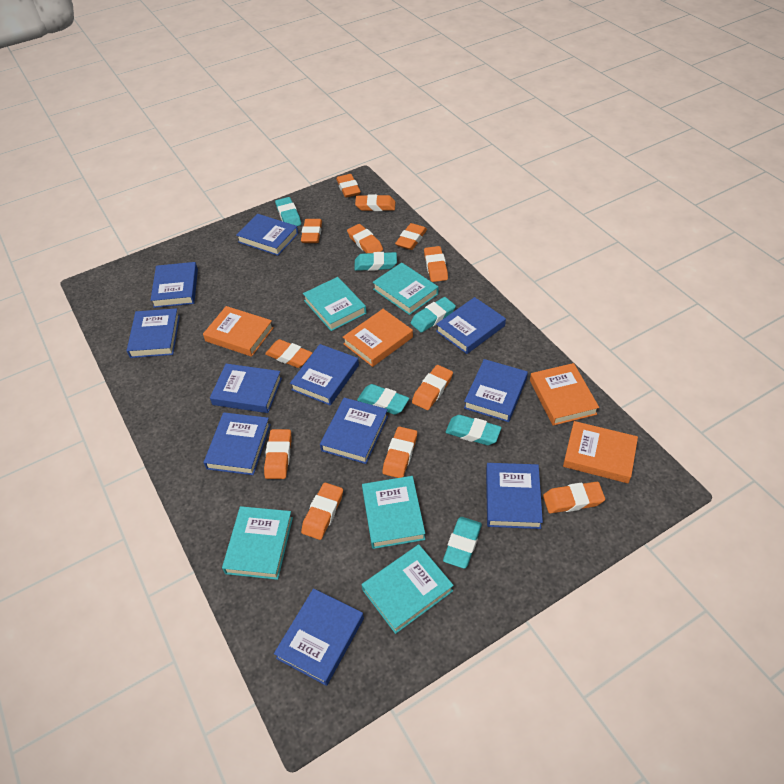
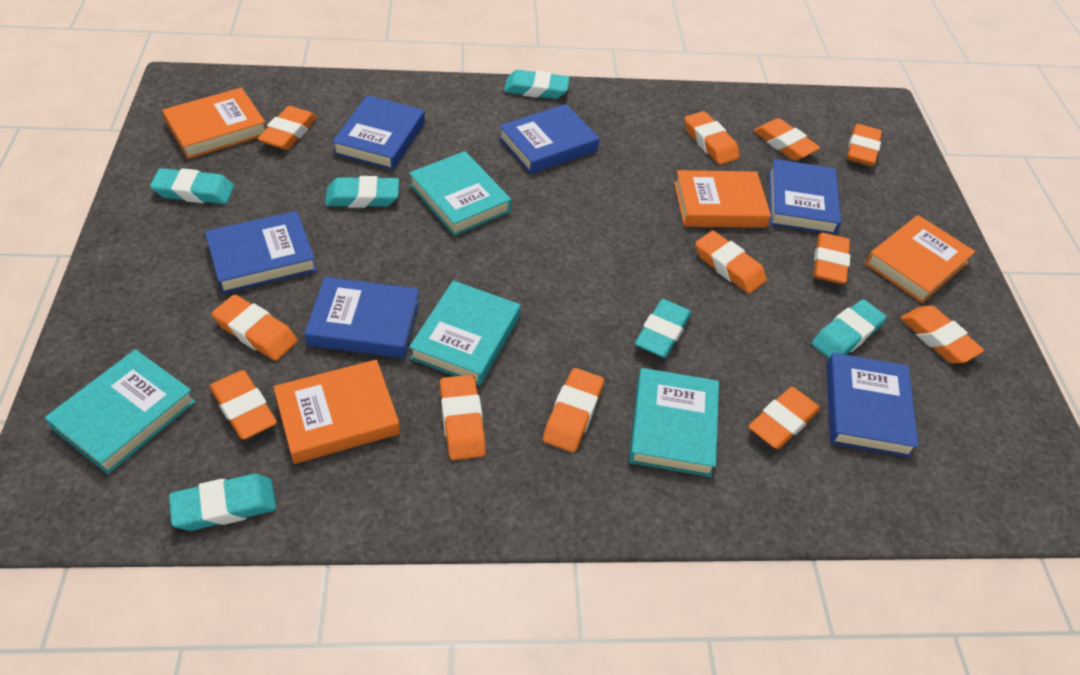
blue book: [127,308,180,358] [150,262,198,308] [204,412,271,475] [210,364,282,413] [236,214,298,256] [274,588,364,686] [290,344,359,405] [320,398,388,464] [436,297,506,354] [464,359,528,422] [486,463,543,529] = 11 -> [205,211,317,294] [304,277,420,358] [332,95,425,170] [499,104,600,174] [769,159,841,235] [826,353,919,458] = 6
turquoise book: [222,506,293,580] [303,277,367,331] [362,476,425,549] [362,544,454,634] [373,262,439,315] = 5 -> [45,349,196,474] [409,151,511,236] [409,280,521,385] [629,368,719,477] = 4

